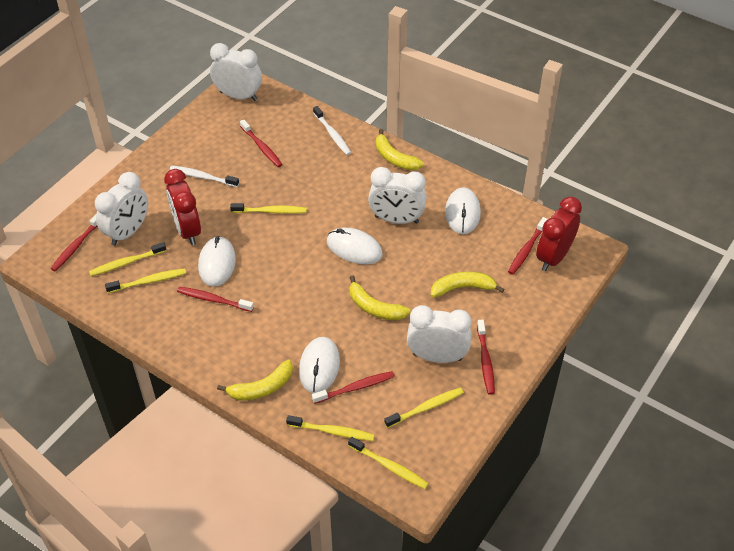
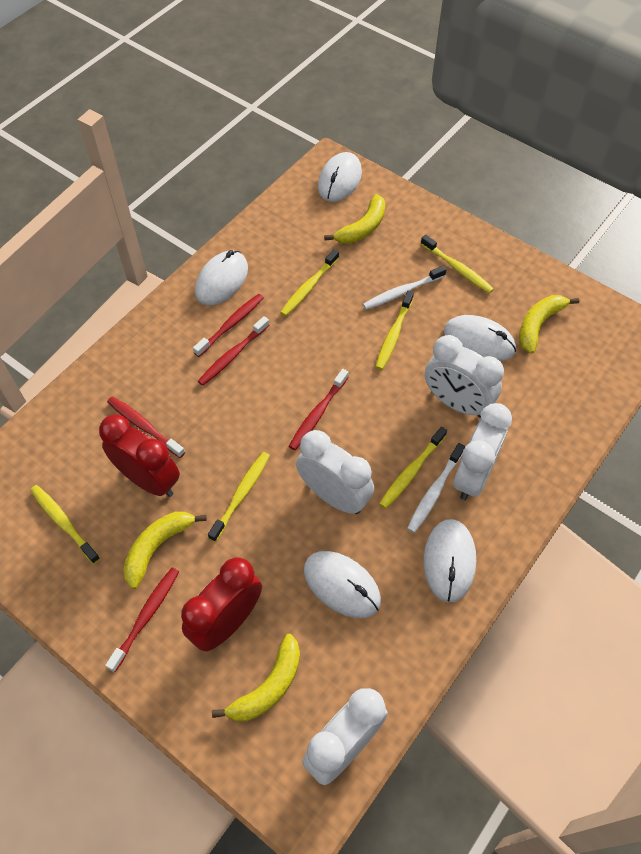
red toothbrush: [51,213,97,271] [177,287,254,312] [240,119,283,167] [312,371,395,404] [477,320,495,395] [508,217,548,275] = 6 -> [105,567,179,672] [107,396,185,458] [193,294,264,357] [198,316,269,386] [289,369,349,450] = 5
white mouse: [198,236,236,287] [299,337,340,393] [327,228,383,264] [445,187,481,234] = 4 -> [195,250,248,305] [304,551,381,618] [318,152,362,202] [423,519,476,602] [444,315,516,361] = 5

